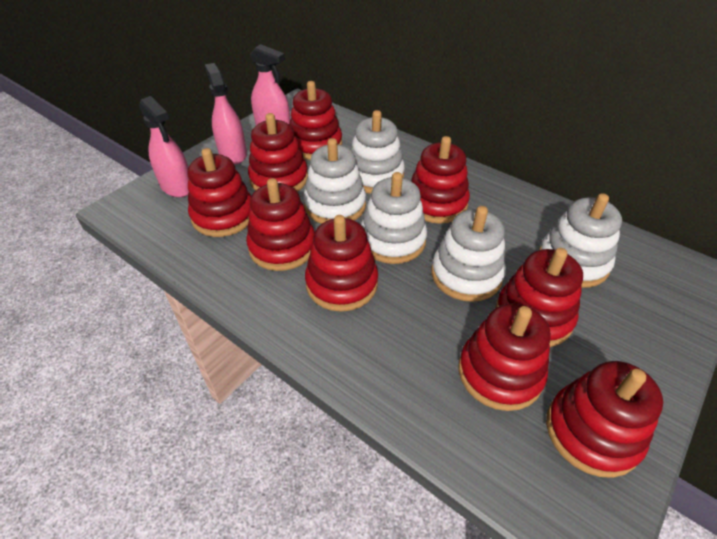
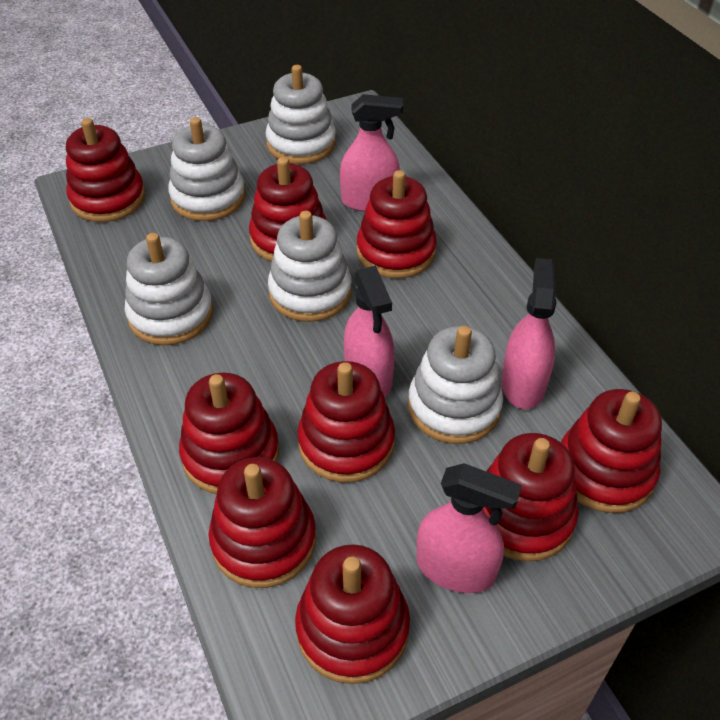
pink spray bottle: [139,96,189,197] [205,63,247,165] [250,44,290,125] = 3 -> [340,94,403,212] [344,266,395,397] [416,463,522,593] [501,258,557,409] = 4

